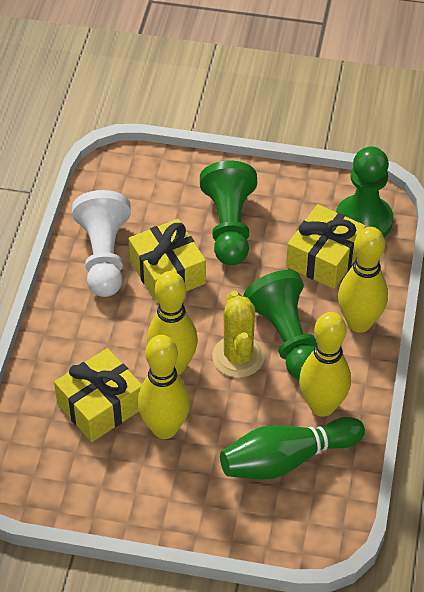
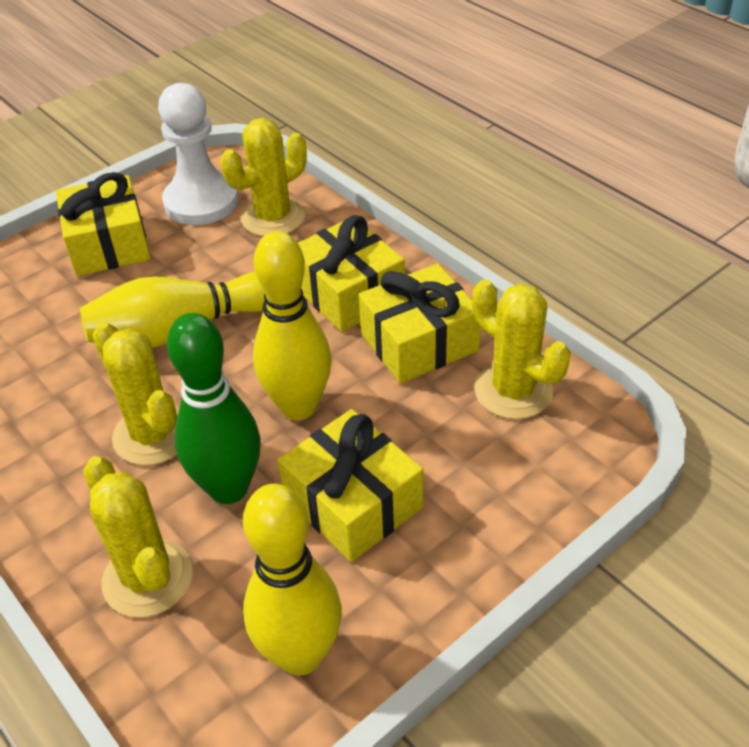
green pawn: [200,161,257,265] [243,270,317,380] [336,147,393,238] = 3 -> none = 0
yellow bowling pin: [138,335,190,439] [147,271,198,375] [299,312,351,417] [338,227,388,333] = 4 -> [80,272,265,348] [243,484,342,675] [253,231,332,420] = 3
yellow cactus: [212,291,264,378] = 1 -> [84,456,193,617] [93,322,179,465] [221,118,307,237] [472,279,571,419] = 4
yellow gift: [54,348,142,442] [128,219,206,303] [286,204,366,289] = 3 -> [56,172,150,276] [278,409,423,562] [298,215,405,332] [359,263,481,384] = 4

